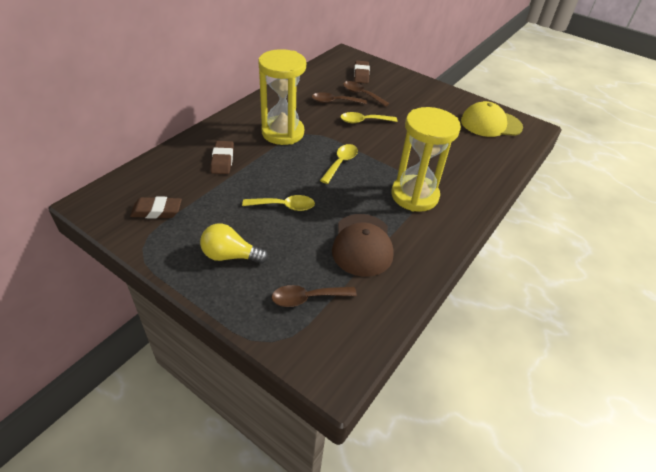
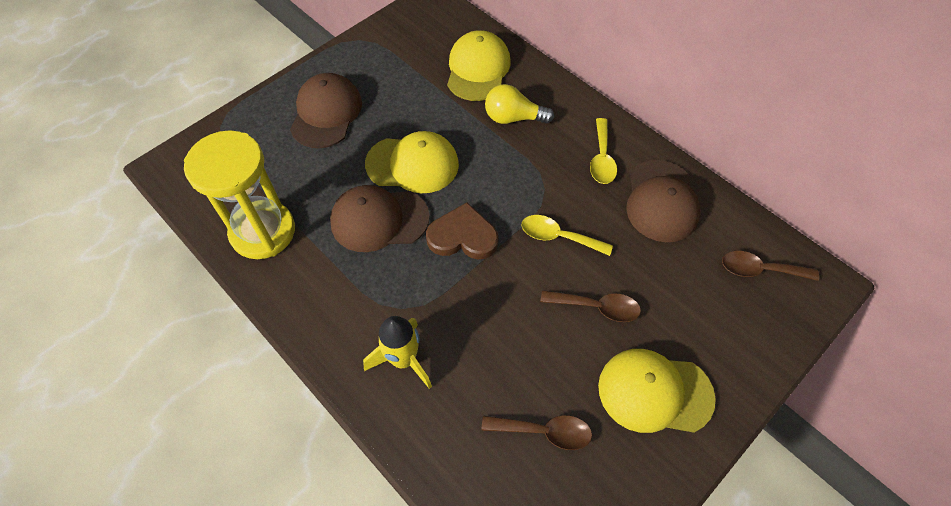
brown cap: [332,214,394,277] = 1 -> [290,73,362,148] [330,185,430,252] [626,160,701,242] = 3
brown eraser: [130,196,182,219] [211,141,234,174] [354,61,370,83] = 3 -> none = 0
brown heart: none = 0 -> [426,202,499,259] = 1
yellow cap: [461,101,523,137] = 1 -> [365,131,459,193] [447,30,510,101] [598,349,716,433] = 3
yellow hourglass: [258,49,306,145] [391,107,461,212] = 2 -> [184,130,295,259] = 1
yellow rocket: none = 0 -> [363,316,432,389] = 1
yellow spoon: [242,195,315,211] [320,144,358,184] [340,112,398,123] = 3 -> [521,215,613,256] [590,118,617,184] = 2

